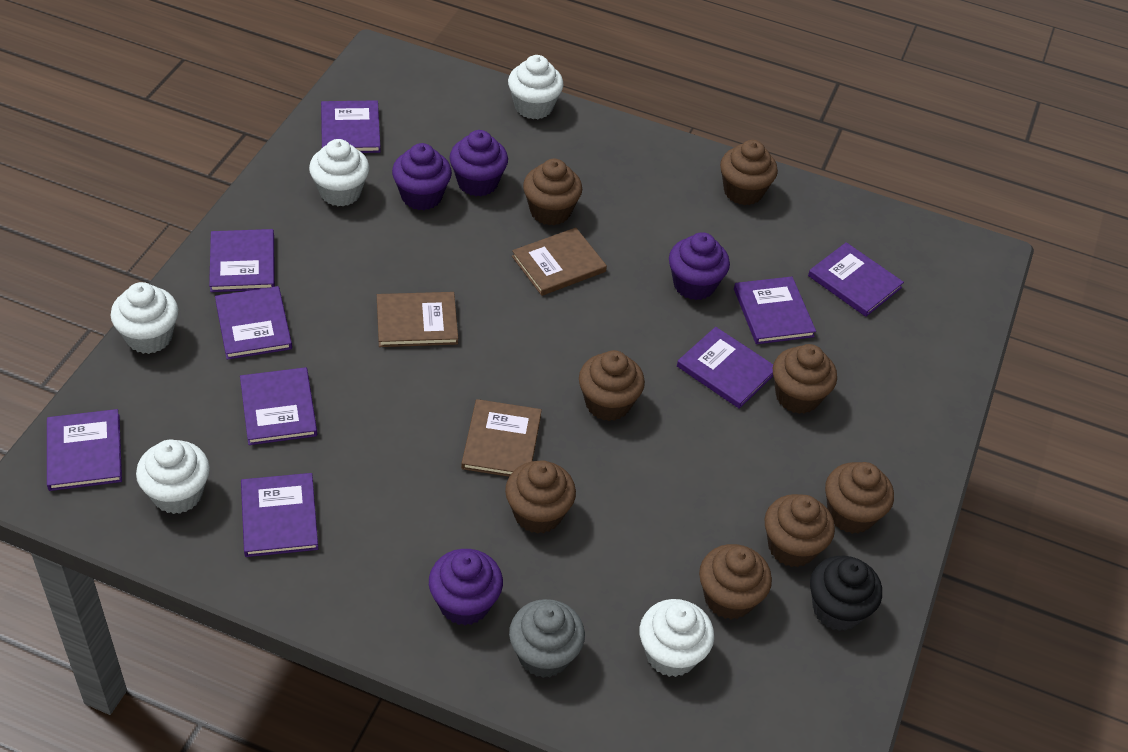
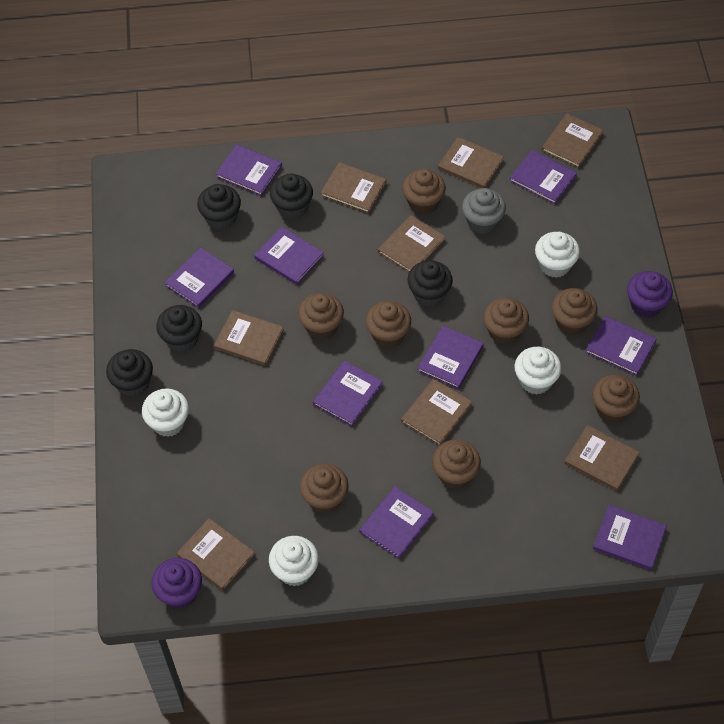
black cupcake: [810,556,882,631] = 1 -> [106,349,153,397] [156,305,202,352] [197,184,241,230] [270,173,313,219] [407,260,453,307] = 5
brown book: [377,292,458,347] [461,399,542,477] [512,228,607,296] = 3 -> [177,518,255,590] [214,310,283,366] [321,162,386,214] [378,215,445,272] [401,379,472,446] [438,137,504,188] [542,113,604,168] [564,425,640,491] = 8
purple cupcake: [392,143,452,210] [429,549,503,625] [450,130,508,196] [669,232,730,300] = 4 -> [151,558,202,609] [627,271,673,318] = 2
white cupcake: [111,282,178,354] [136,440,210,514] [309,139,369,206] [508,55,563,119] [639,599,714,677] = 5 -> [142,388,189,437] [269,536,319,586] [514,347,561,395] [535,232,580,278] = 4

